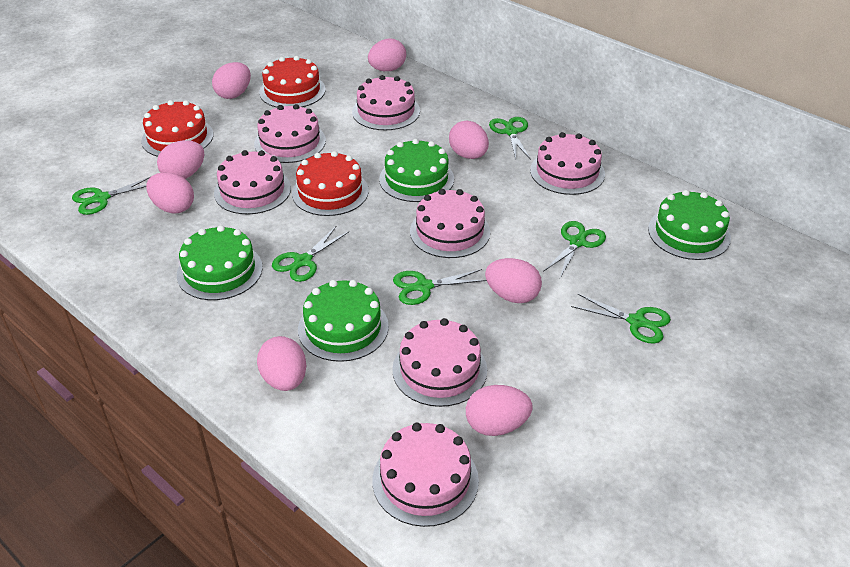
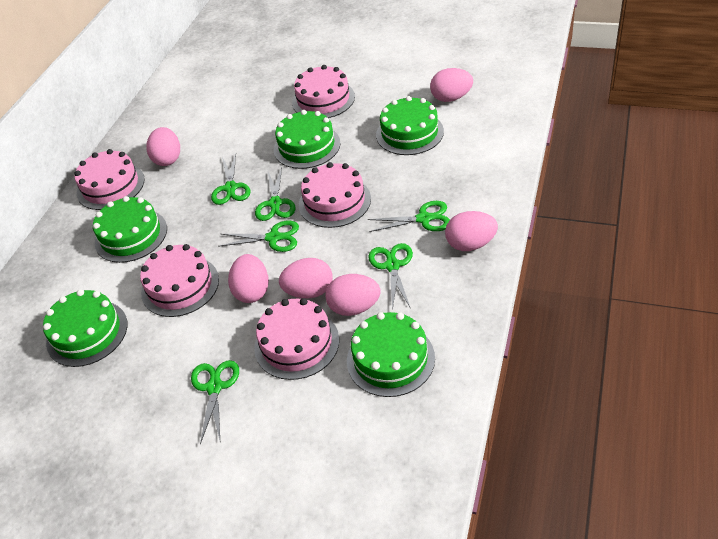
green cake: [177,225,263,300] [298,280,389,362] [379,139,454,202] [648,190,731,260] = 4 -> [43,289,127,367] [93,196,167,263] [274,110,340,169] [347,312,435,397] [376,96,444,155] = 5
pink cake: [214,150,291,214] [254,104,326,163] [352,75,420,130] [372,423,479,527] [392,318,487,407] [410,189,490,258] [530,132,605,195] = 7 -> [74,149,145,210] [140,244,219,317] [254,298,339,380] [292,65,355,118] [299,162,371,228] = 5
pink egg: [146,172,194,214] [157,140,204,179] [212,62,251,99] [257,336,306,391] [368,39,406,71] [449,120,489,159] [466,385,532,436] [485,258,542,303] = 8 -> [146,127,180,166] [228,254,269,303] [279,258,333,298] [325,274,380,316] [430,68,473,102] [445,211,498,251] = 6
red cake: [141,100,214,157] [259,56,326,107] [292,151,369,216] = 3 -> none = 0

